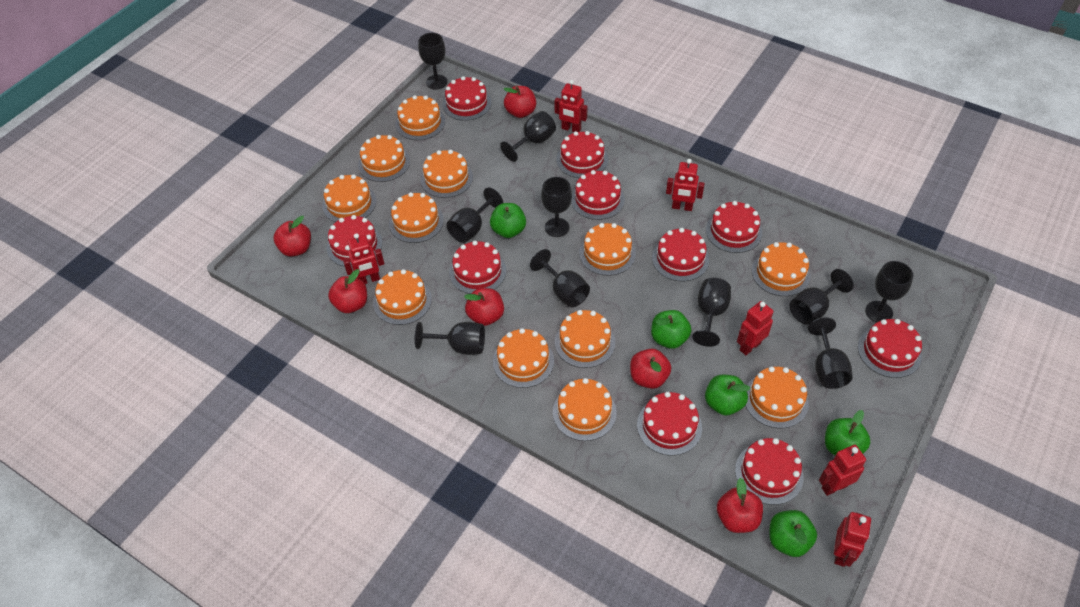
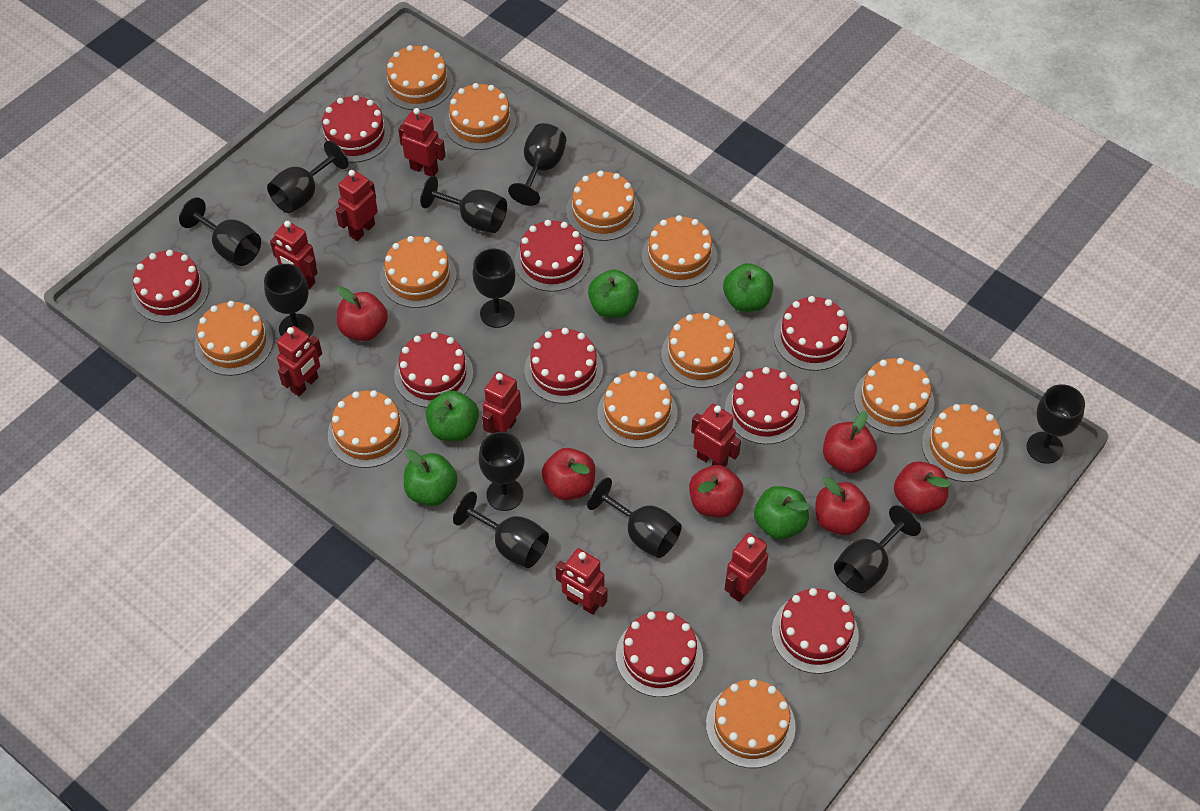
black goblet: [415,322,485,355] [418,33,447,90] [447,187,503,243] [500,111,556,162] [530,249,590,307] [541,177,572,237] [692,278,731,347] [789,269,854,325] [808,318,853,389] [865,261,913,322] = 10 -> [179,197,261,266] [264,264,314,337] [267,141,348,213] [420,176,507,233] [453,491,549,568] [473,248,515,328] [479,432,525,511] [508,123,567,206] [587,477,682,558] [834,505,921,593] [1027,384,1085,464] = 11
red cake: [327,215,383,267] [442,76,491,121] [449,241,506,294] [556,131,608,178] [571,170,625,220] [637,392,702,456] [652,228,709,281] [706,201,762,253] [735,438,804,505] [858,319,922,378] = 10 -> [131,250,209,323] [319,95,391,163] [394,332,473,408] [514,220,590,292] [524,328,603,404] [616,611,703,697] [725,367,805,444] [772,588,859,674] [774,296,852,371] = 9
red robot: [343,233,384,284] [554,80,587,132] [666,159,705,211] [737,301,773,355] [819,445,866,496] [834,512,871,567] = 6 -> [270,221,318,290] [277,326,322,396] [335,170,378,241] [398,108,446,177] [482,372,521,434] [555,548,607,615] [691,404,741,467] [724,533,768,602] = 8

